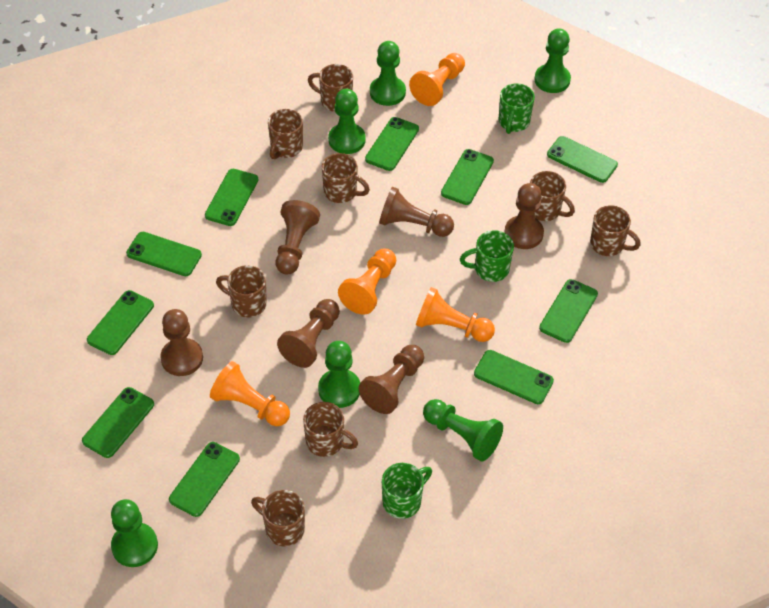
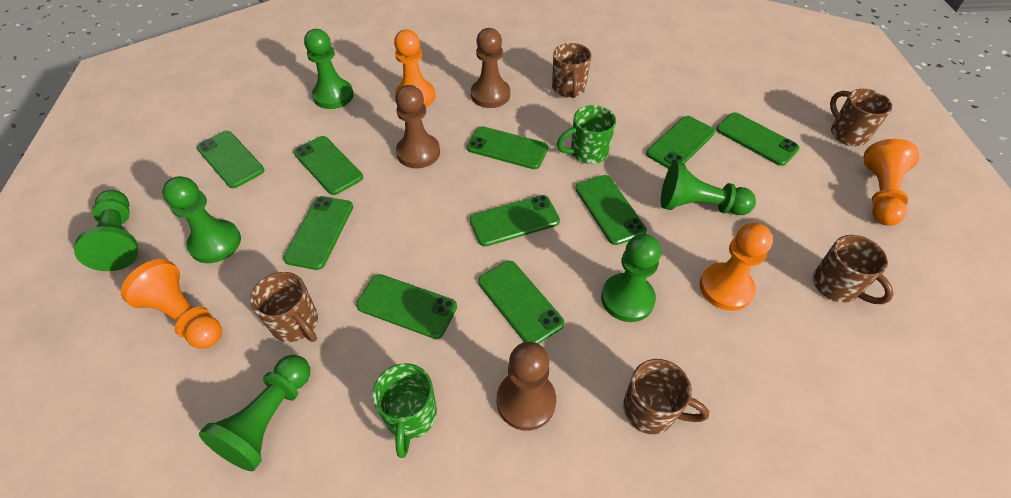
brown mug: [216,265,267,318] [251,490,305,546] [268,109,303,159] [303,402,358,457] [308,64,353,112] [322,153,370,203] [530,171,575,221] [590,205,641,256] = 8 -> [250,272,318,342] [552,43,591,98] [623,359,709,434] [813,235,894,304] [830,89,893,146] = 5
brown pawn: [160,309,203,376] [275,200,320,274] [277,299,340,368] [359,345,424,414] [379,187,454,237] [504,183,544,249] = 6 -> [395,85,440,168] [471,28,510,108] [497,342,556,431] = 3
green mug: [382,463,432,519] [460,230,514,282] [499,83,535,134] = 3 -> [372,363,437,458] [557,105,616,164] = 2

